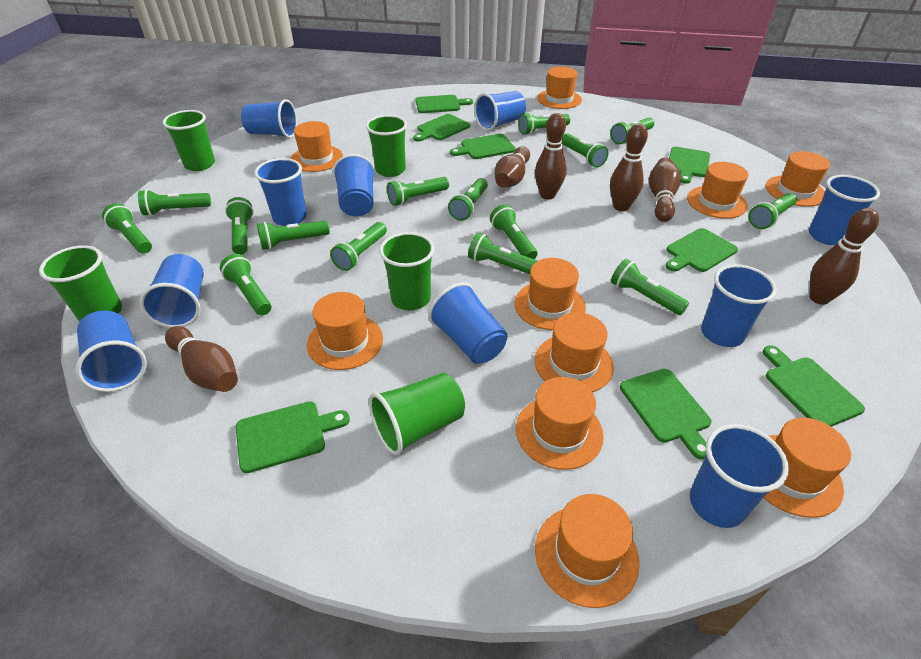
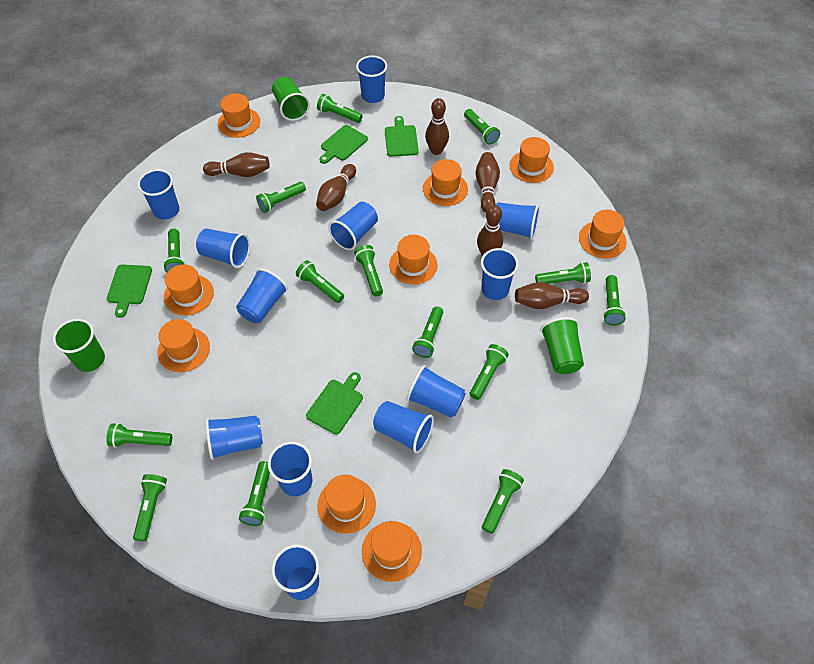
blue cup: [76,311,147,392] [140,254,204,328] [241,99,297,138] [254,158,307,226] [333,154,375,217] [428,282,507,364] [474,91,526,131] [690,424,789,528] [701,264,777,347] [809,175,880,245] = 10 -> [137,169,179,220] [196,228,250,268] [205,416,263,460] [236,268,288,323] [268,442,312,496] [271,544,319,600] [328,202,378,250] [356,56,387,103] [373,401,434,453] [407,365,466,418] [481,248,518,300] [495,202,540,239] = 12
green cup: [39,245,122,322] [163,110,215,171] [366,115,407,177] [369,373,465,455] [379,232,435,310] = 5 -> [53,319,105,372] [272,77,310,121] [540,317,584,374] = 3
green cutting board: [236,401,350,473] [413,114,470,141] [415,95,473,113] [450,134,516,159] [620,369,712,460] [666,228,738,272] [669,147,710,184] [763,345,865,427] = 8 -> [107,265,152,318] [306,372,363,434] [319,125,368,164] [385,116,419,157] = 4
green flashlight: [102,203,152,253] [138,189,211,216] [220,254,271,315] [225,197,254,255] [257,221,330,250] [330,222,387,271] [387,177,449,206] [448,178,488,221] [468,233,537,274] [490,204,537,259] [518,112,570,135] [562,133,608,168] [610,118,654,144] [611,259,689,315] [748,193,797,229] = 15 -> [106,423,172,448] [133,474,167,541] [163,229,186,273] [239,461,270,526] [256,182,306,213] [296,260,344,303] [317,94,363,123] [354,245,383,296] [412,306,443,358] [464,109,500,145] [470,344,509,400] [482,469,524,534] [535,262,591,284] [603,275,626,326] = 14
orange hat: [291,121,343,172] [307,292,383,370] [514,258,586,330] [516,377,604,470] [535,312,614,392] [535,494,639,608] [537,66,582,109] [687,162,748,219] [763,418,851,518] [766,151,830,207] = 10 -> [157,319,210,372] [164,264,214,316] [218,93,260,138] [318,475,376,534] [362,521,422,582] [389,235,438,285] [423,159,468,206] [509,137,554,183] [579,210,627,259] = 9

